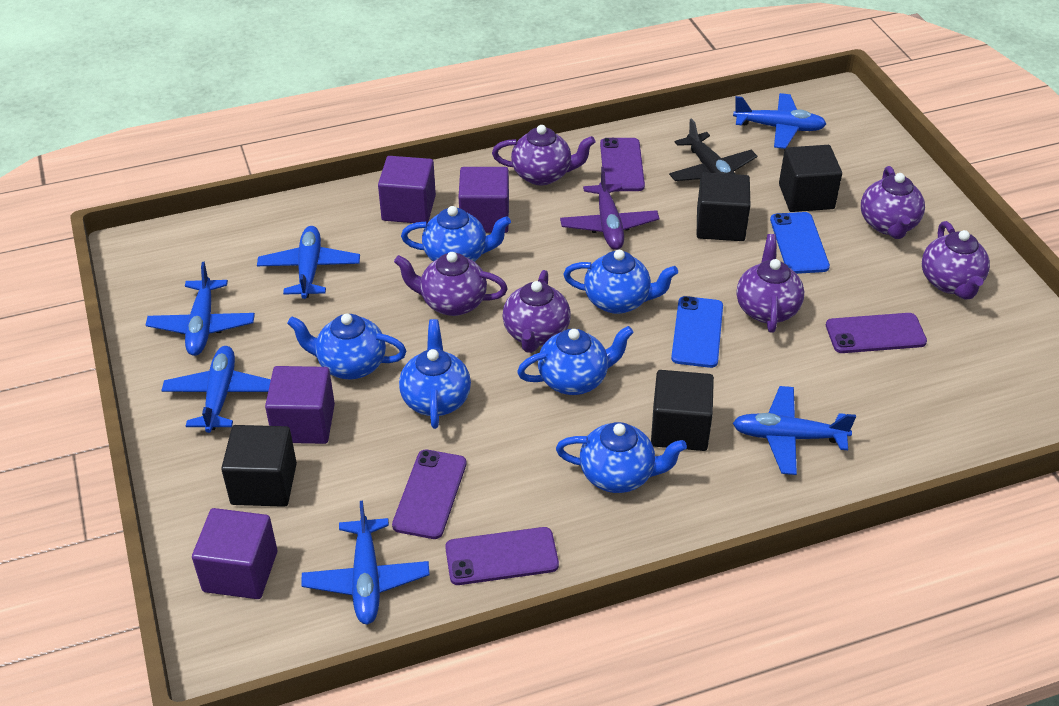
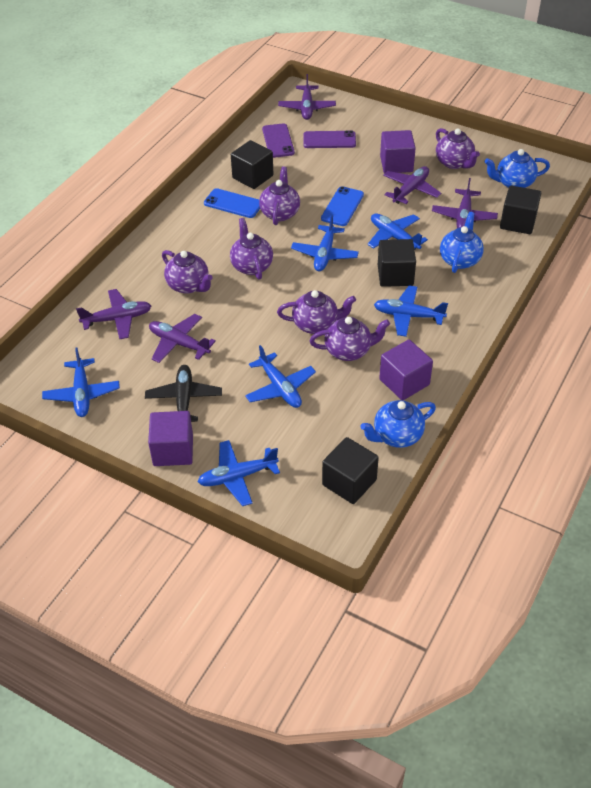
blue teapot: [287,314,406,379] [399,319,471,429] [401,206,511,262] [517,326,634,395] [556,422,687,493] [563,250,678,314] = 6 -> [361,400,436,448] [440,212,484,273] [485,149,550,188] = 3
purple cube: [192,508,277,599] [265,366,335,444] [378,156,436,223] [459,167,509,233] = 4 -> [148,411,193,466] [379,340,433,400] [380,130,416,173] = 3
purple phone: [392,450,466,539] [445,527,559,585] [600,138,645,191] [826,313,927,353] = 4 -> [262,123,295,158] [303,130,356,148] = 2
purple plane: [560,167,659,250] = 1 -> [76,289,151,339] [149,314,216,363] [278,74,336,120] [383,166,441,204] [432,178,498,228] = 5

